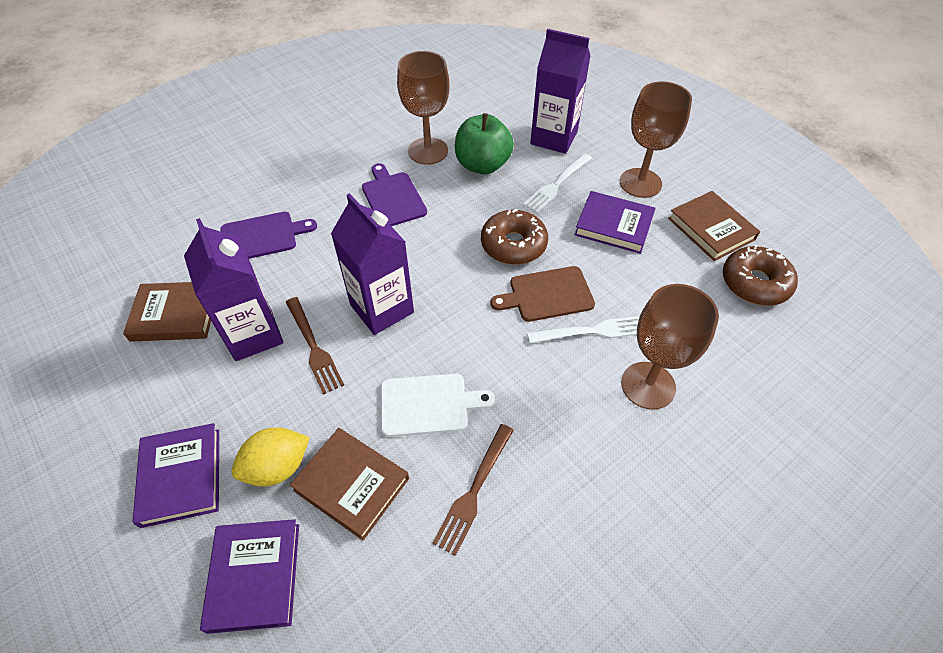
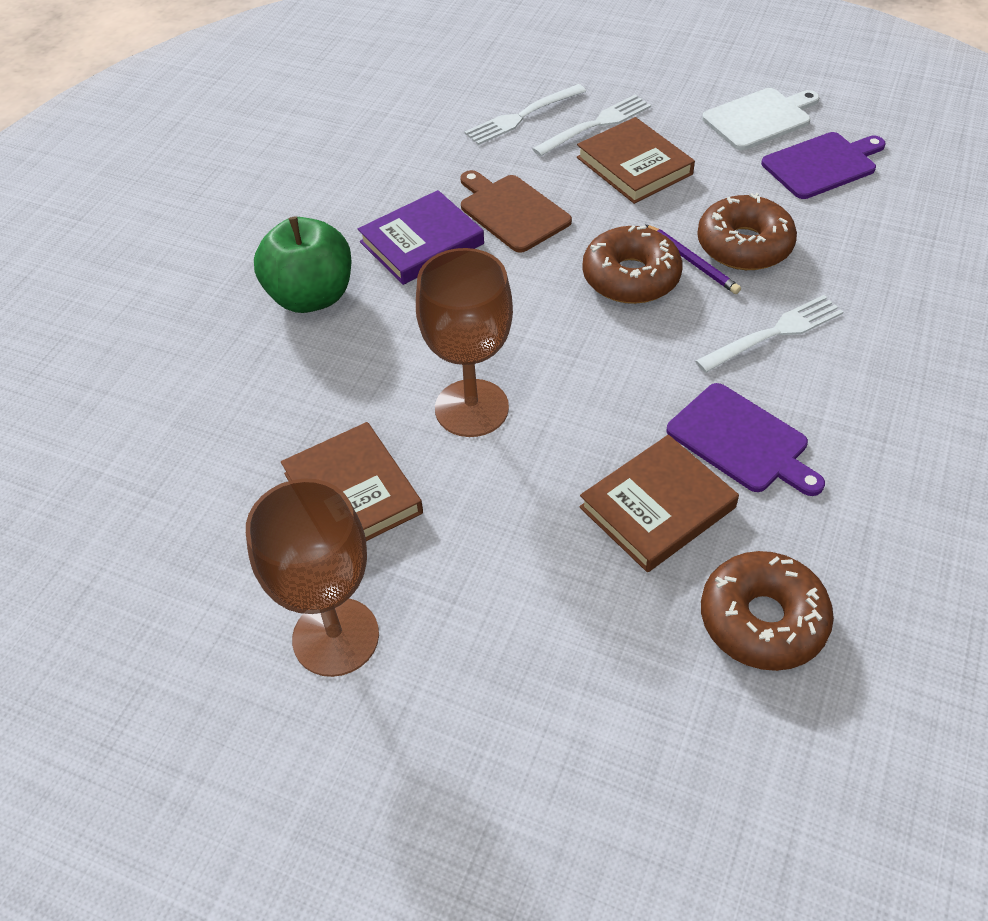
brown donut: [481,209,548,265] [723,245,798,306] = 2 -> [582,225,682,304] [697,193,797,270] [701,551,834,671] = 3
brown fork: [286,297,344,395] [432,424,514,556] = 2 -> none = 0
brown goblet: [397,51,449,165] [620,81,692,198] [621,284,719,410] = 3 -> [246,479,379,677] [416,248,513,437] = 2
purple book: [133,423,219,528] [200,519,299,634] [574,191,655,254] = 3 -> [358,190,484,285] = 1
purple carton: [184,218,283,361] [331,193,414,335] [530,29,591,154] = 3 -> none = 0
purple pencil: none = 0 -> [645,224,741,294] = 1
white fork: [523,153,592,213] [527,316,640,343] = 2 -> [464,84,586,145] [532,95,651,156] [695,295,843,373] = 3
yellow lemon: [231,427,310,486] = 1 -> none = 0

